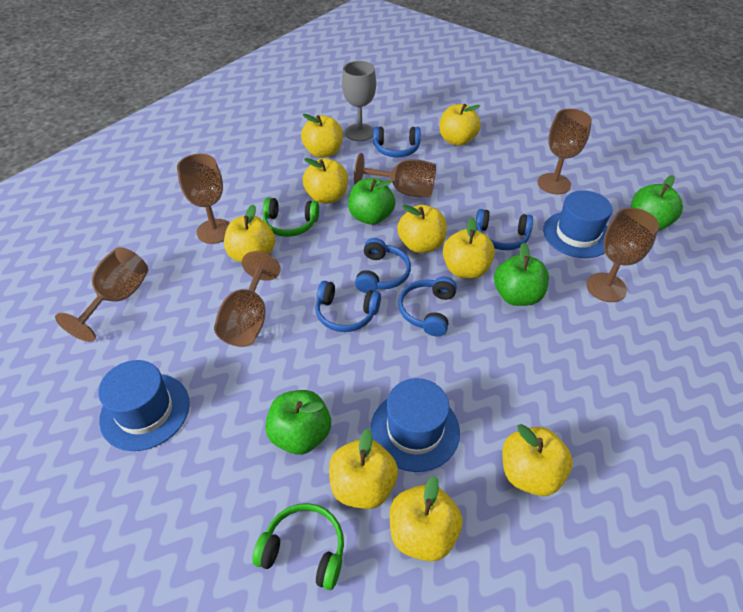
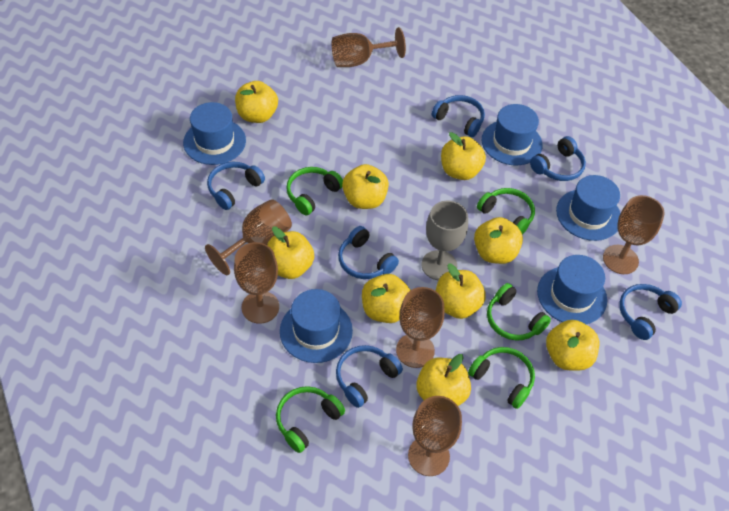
blue hat: [98,360,190,451] [370,378,460,472] [543,190,612,258] = 3 -> [183,102,246,165] [280,289,353,363] [482,104,543,165] [537,255,607,324] [556,175,620,241] = 5
blue headphones: [315,281,381,332] [355,238,411,293] [373,127,421,157] [398,276,457,336] [476,209,533,250] = 5 -> [207,162,265,210] [336,345,403,408] [338,226,399,279] [432,95,485,137] [530,136,586,181] [619,284,682,340] = 6
green apple: [265,390,331,455] [348,178,395,225] [494,243,549,306] [631,175,683,230] = 4 -> none = 0
green headphones: [252,503,344,590] [263,198,319,237] = 2 -> [276,386,345,453] [286,167,343,215] [468,347,535,409] [477,188,535,235] [487,283,551,341] = 5

